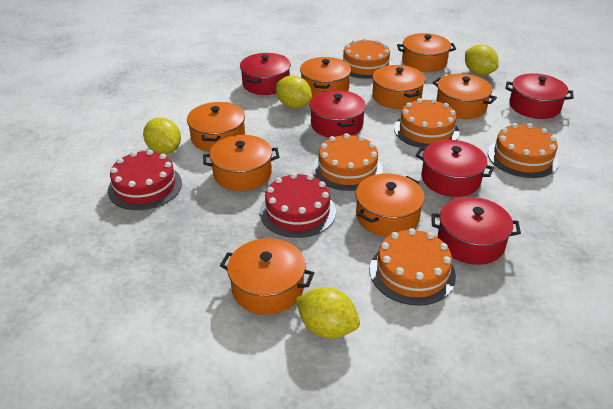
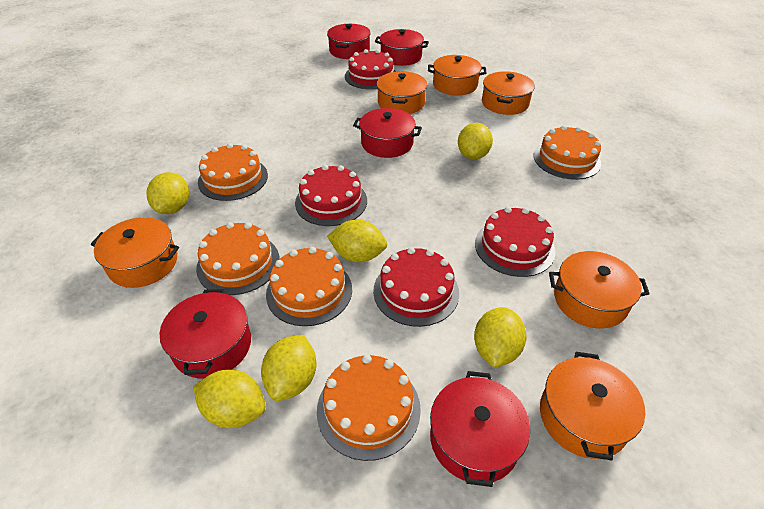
orange pot: [187,102,245,152] [203,135,280,191] [220,238,314,315] [300,57,351,98] [356,173,425,237] [372,65,425,109] [397,33,456,72] [433,74,497,119] = 8 -> [91,217,179,288] [377,71,427,114] [428,55,486,95] [482,71,535,115] [540,352,645,461] [549,251,649,328] = 6
red cake: [108,150,182,210] [260,173,336,238] = 2 -> [295,165,367,226] [345,49,396,90] [373,247,459,327] [475,207,555,277] = 4
yellow lemon: [143,117,181,154] [276,76,312,108] [296,287,360,339] [465,44,499,75] = 4 -> [147,172,189,214] [193,370,266,428] [261,335,316,401] [327,220,387,262] [458,123,493,160] [474,307,526,368] = 6

